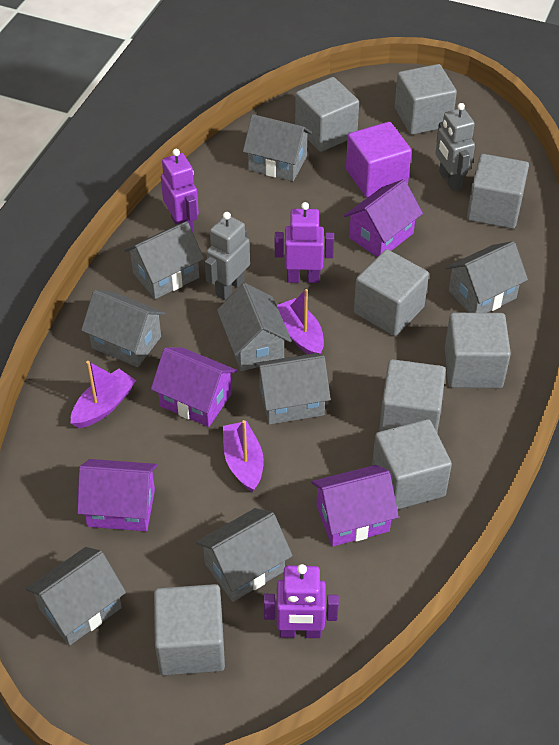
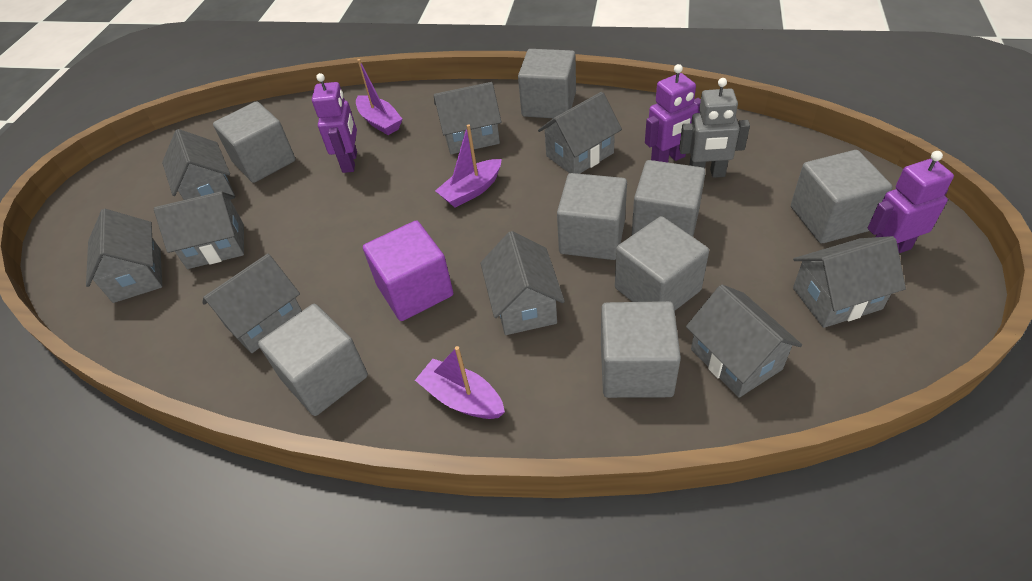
grey house: [26,547,126,645] [81,290,165,367] [124,221,204,299] [196,508,293,602] [217,283,292,371] [243,114,312,181] [254,353,331,424] [445,241,528,313] = 8 -> [86,209,162,303] [154,191,244,269] [162,129,235,200] [202,254,302,353] [434,82,502,154] [481,231,565,335] [538,92,622,174] [686,285,802,398] [793,236,906,328] = 9
grey robot: [205,212,250,300] [436,103,475,191] = 2 -> [679,78,750,178] = 1
purple house: [77,459,157,531] [151,347,237,427] [311,465,399,546] [344,179,423,257] = 4 -> none = 0

